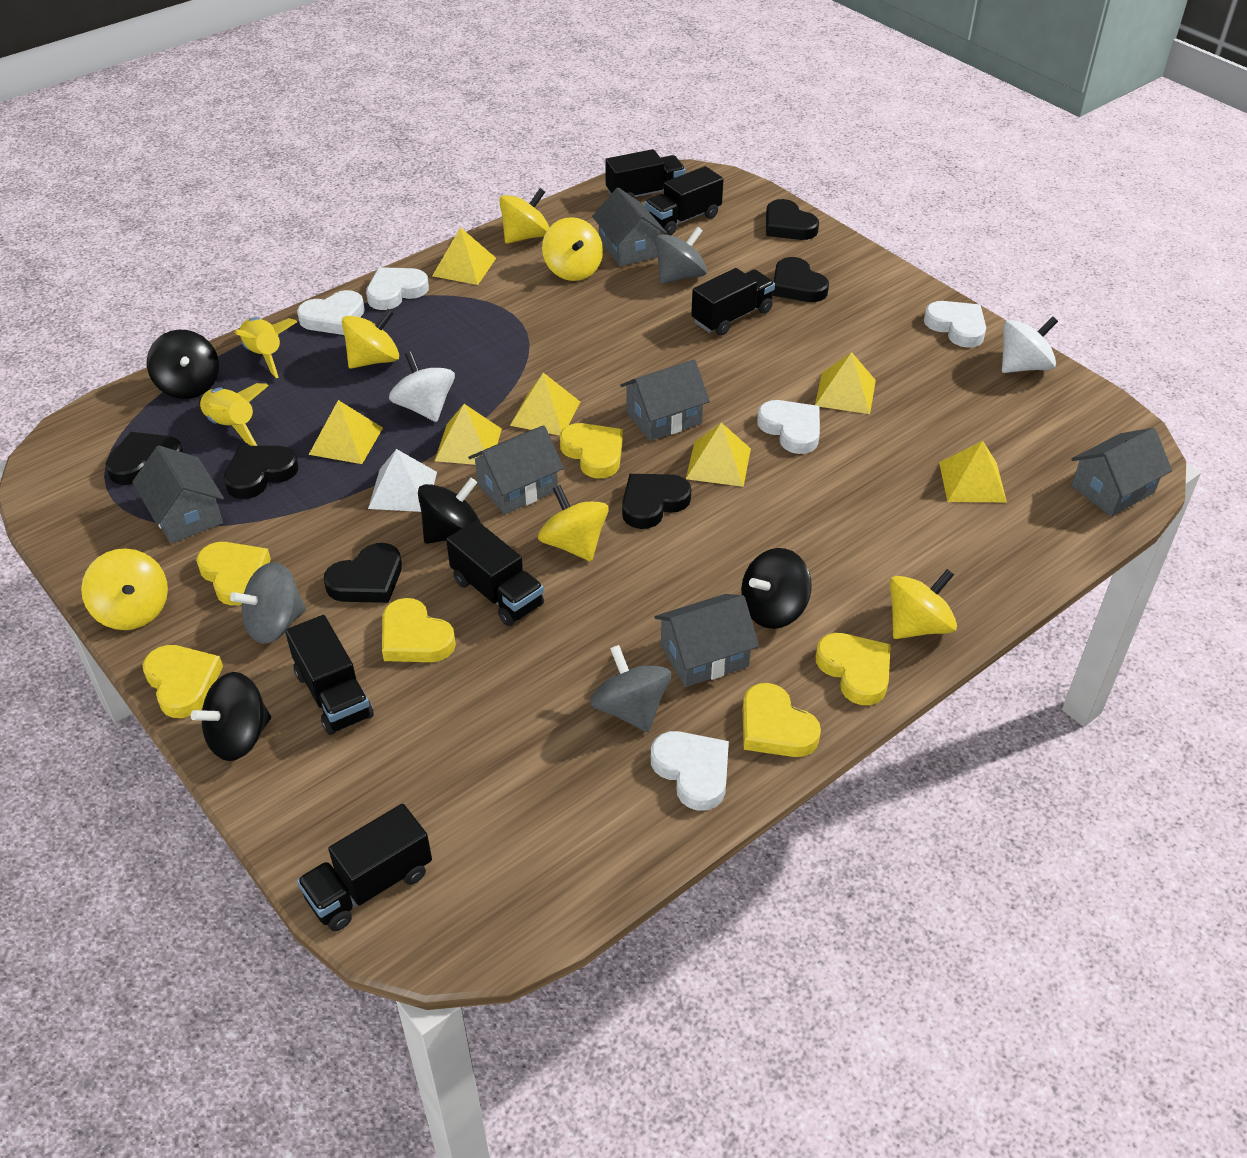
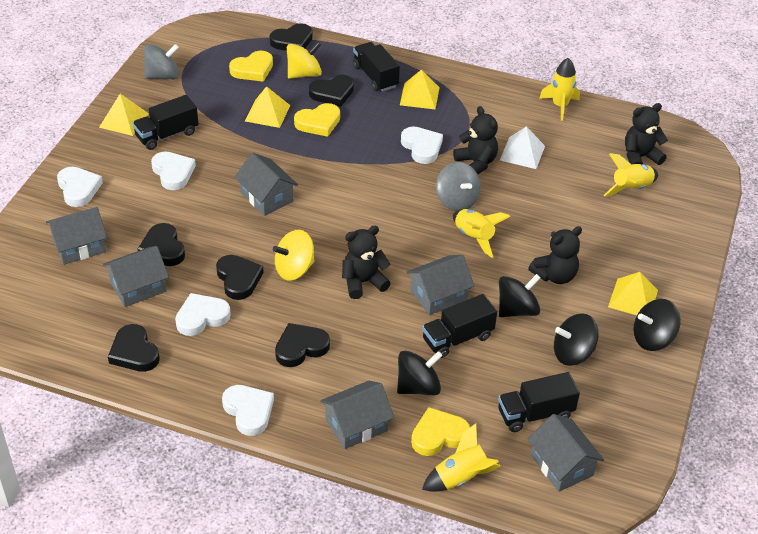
black teddy bear: none = 0 -> [342,226,391,299] [453,106,498,174] [528,226,582,284] [625,103,668,165] = 4
black truck: [285,615,374,735] [297,804,432,931] [446,520,544,626] [605,149,686,198] [645,166,723,235] [691,268,775,336] = 6 -> [132,95,198,150] [353,42,400,92] [422,294,497,358] [498,372,580,432] = 4
grey spinning top: [230,562,306,644] [590,645,671,732] [655,226,707,284] = 3 -> [144,44,179,79] [436,162,481,211] = 2
white spinning top: [389,351,455,422] [1002,316,1058,373] = 2 -> none = 0
yellow heart: [143,645,223,718] [196,542,271,606] [382,598,456,662] [560,423,623,479] [743,683,821,757] [816,633,891,705] = 6 -> [229,51,273,82] [294,103,340,137] [411,407,470,456] = 3
yellow pyramid: [309,400,383,464] [432,227,496,285] [435,404,502,465] [510,373,580,436] [686,423,751,487] [815,352,876,414] [939,441,1007,502] = 7 -> [99,94,149,136] [245,86,290,128] [400,69,440,109] [608,272,658,315] = 4
yellow rocket: [199,383,269,446] [234,317,297,378] = 2 -> [422,423,501,492] [453,209,510,258] [539,58,580,121] [603,153,658,197] = 4
yellow spinning top: [81,549,168,630] [342,309,399,369] [499,188,549,244] [538,485,609,561] [542,217,603,281] [890,569,957,639] = 6 -> [273,230,315,281] [287,41,322,79] = 2

